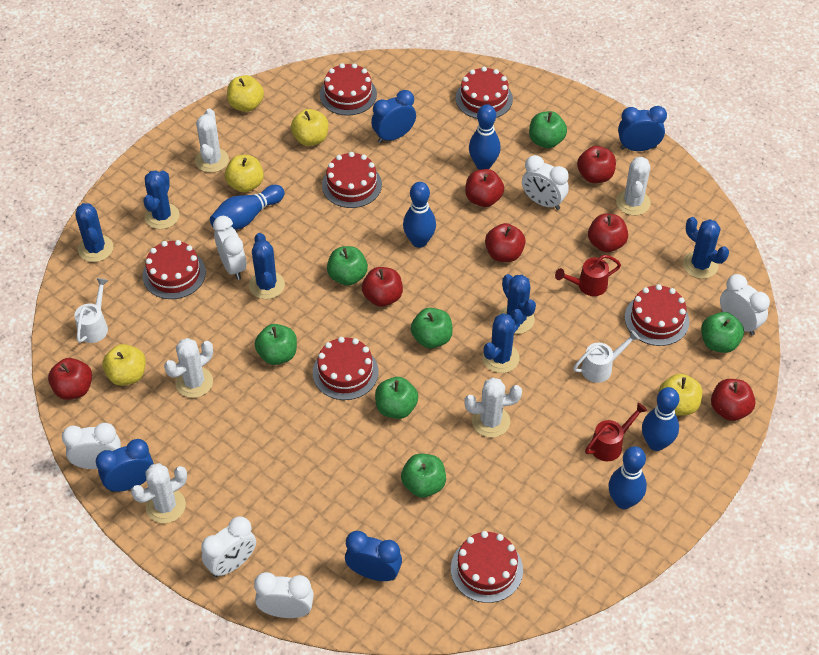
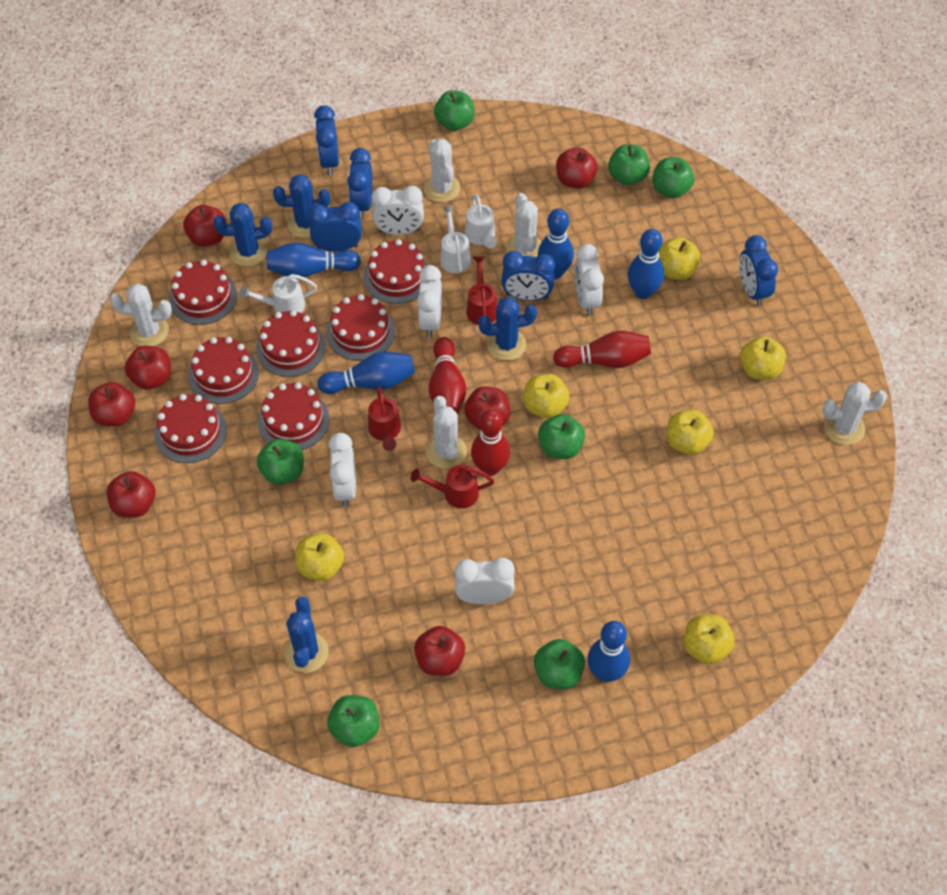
blue cactus: [75,203,113,262] [143,170,179,229] [249,233,285,299] [482,309,523,373] [499,274,536,334] [683,217,729,279] = 6 -> [213,203,272,266] [273,174,330,238] [284,597,329,673] [478,297,537,360] = 4
blue clock: [96,439,154,492] [345,531,402,581] [371,90,416,143] [618,106,667,151] = 4 -> [308,202,362,252] [314,105,339,175] [348,148,372,218] [501,251,555,301] [739,235,778,306] = 5
red bowling pin: none = 0 -> [429,337,466,415] [471,409,510,476] [553,331,651,368] = 3
red watering can: [555,255,621,296] [585,403,647,461] = 2 -> [368,387,401,451] [411,465,494,509] [466,256,497,325] = 3
white clock: [62,423,121,469] [201,516,256,577] [213,216,247,280] [254,572,314,618] [522,155,569,210] [720,274,770,335] = 6 -> [328,433,356,507] [372,186,424,235] [417,265,442,337] [455,558,515,604] [574,244,604,316] = 5
white watering can: [74,278,108,343] [573,330,640,383] = 2 -> [239,274,317,313] [440,206,471,273] [465,194,497,249] = 3
yellow apple: [102,344,146,386] [225,155,264,193] [227,75,264,112] [291,109,329,146] [659,374,702,416] = 5 -> [295,533,344,581] [524,374,570,418] [658,237,700,280] [667,410,714,455] [684,614,735,664] [740,336,786,380] = 6

